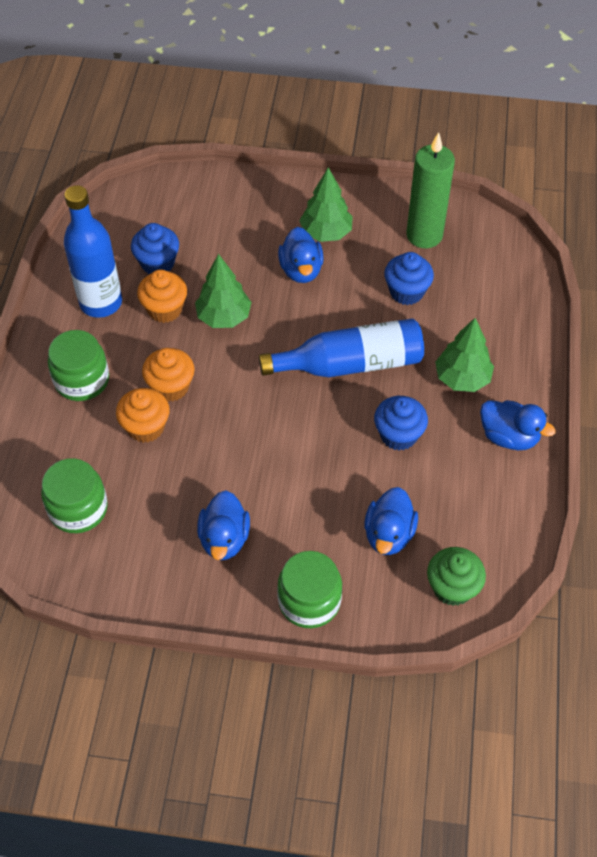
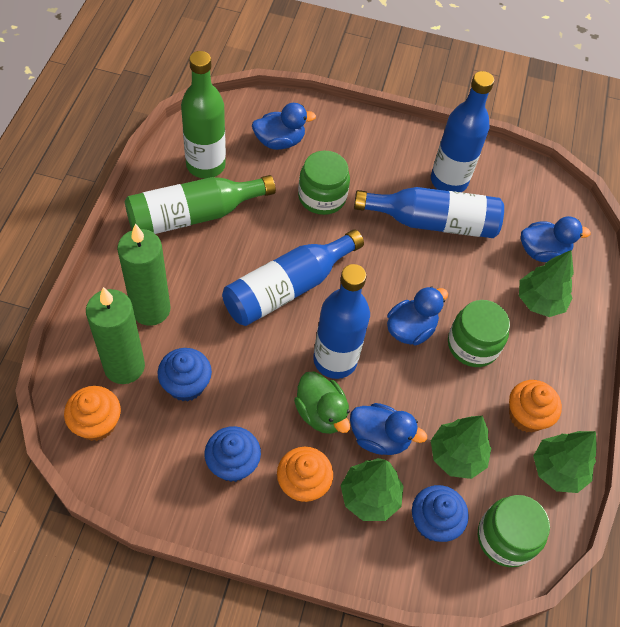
blue bottle: [64,185,122,318] [259,318,424,377] = 2 -> [222,229,364,326] [313,264,370,379] [354,187,504,238] [431,71,494,192] = 4
green bottle: none = 0 -> [125,175,276,234] [181,51,226,179] = 2
green candle: [406,132,455,248] = 1 -> [86,287,145,384] [117,224,170,326] = 2
green cupcake: [427,547,486,606] = 1 -> none = 0
green duck: none = 0 -> [294,371,350,434] = 1
green tree: [195,254,252,328] [299,167,353,242] [435,318,494,392] = 3 -> [341,458,404,521] [431,416,491,479] [519,250,574,317] [533,431,597,493] = 4

